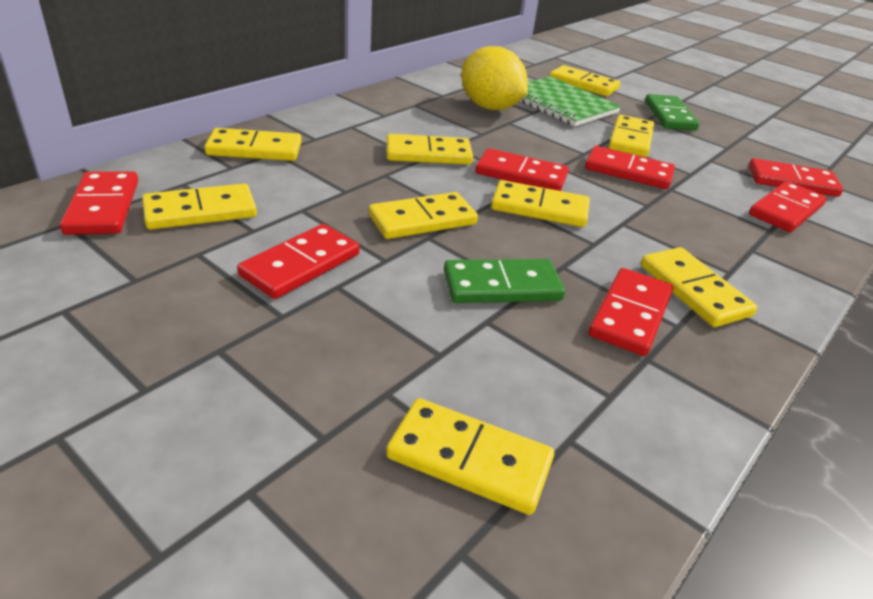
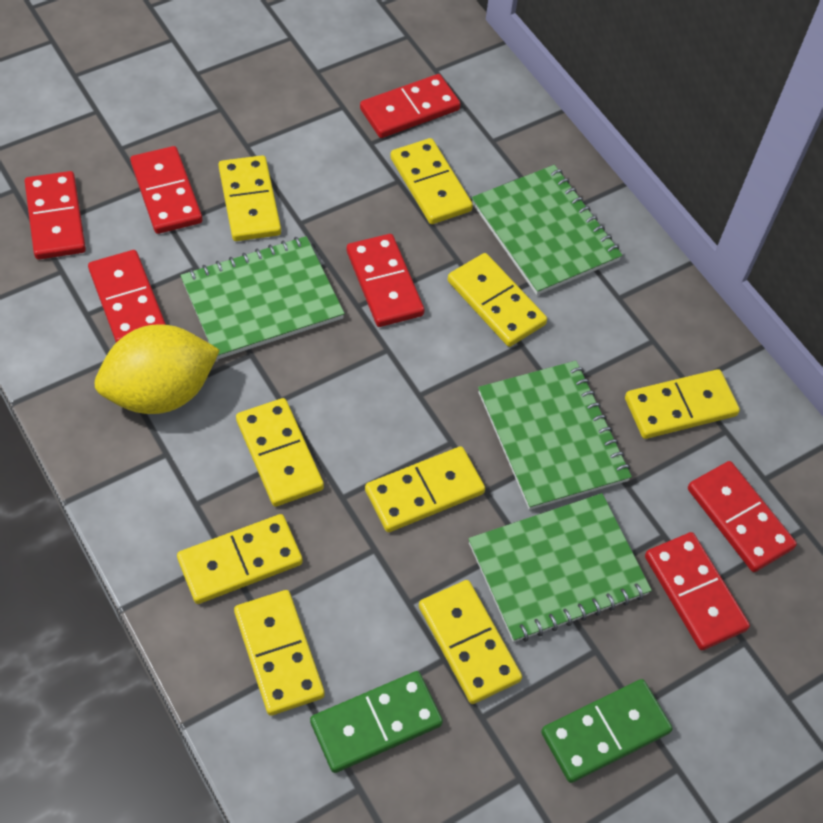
green notebook: [520,76,621,127] = 1 -> [180,236,345,360] [468,493,652,642] [472,165,622,295] [478,361,632,510] = 4

